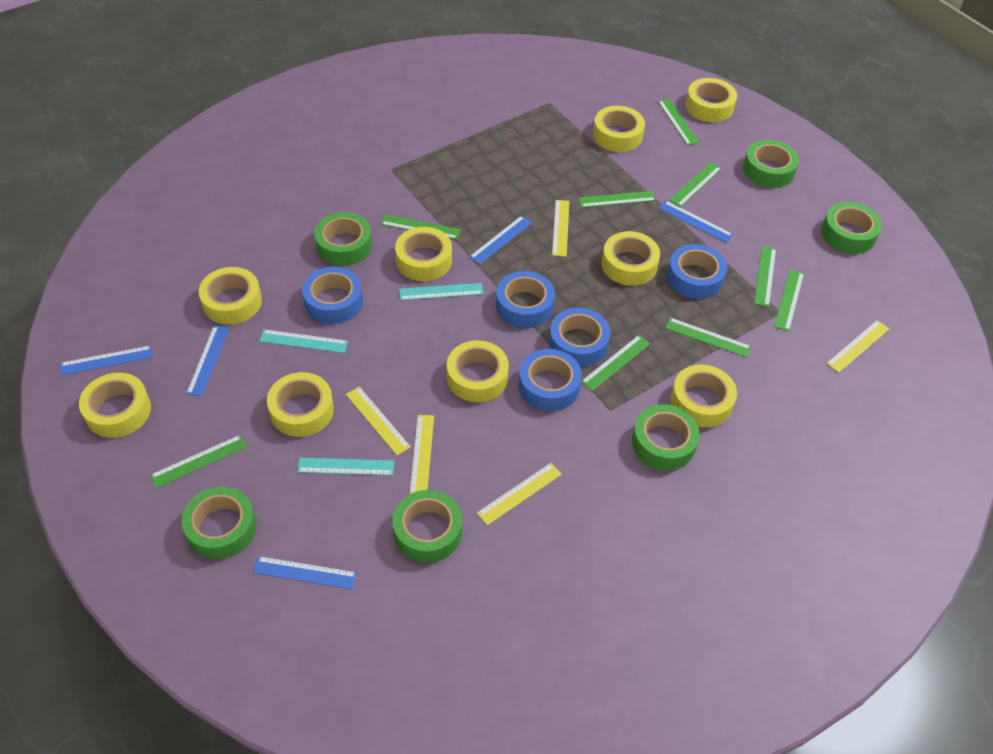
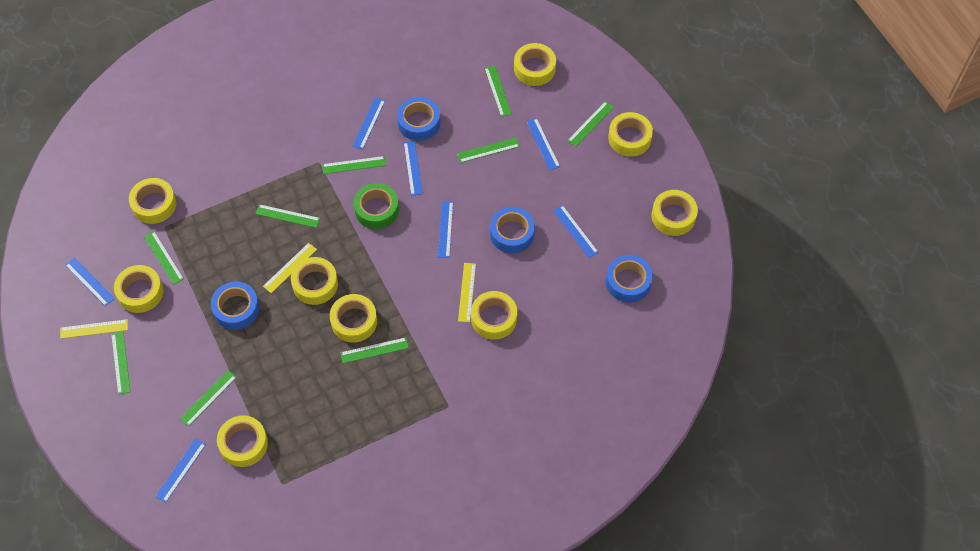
blue ruler: [60,345,153,376] [186,325,229,396] [253,556,357,589] [469,216,532,264] [659,201,733,242] = 5 -> [65,258,115,306] [155,439,206,503] [353,98,385,149] [404,141,423,196] [438,201,453,258] [526,118,560,170] [553,205,598,258] = 7
blue tape: [302,267,363,324] [496,271,555,328] [519,349,582,411] [549,308,611,367] [667,244,727,299] = 5 -> [211,281,260,330] [397,97,440,141] [490,207,535,253] [606,255,653,302] = 4
green tape: [182,486,257,559] [314,212,372,266] [393,490,462,563] [632,404,700,471] [743,140,799,188] [821,202,882,254] = 6 -> [354,183,399,229] = 1
turquoise ruler: [259,329,348,353] [297,458,394,476] [399,283,483,300] = 3 -> none = 0
yellow ruler: [346,387,411,455] [410,415,434,494] [477,463,562,526] [552,200,569,257] [826,320,889,373] = 5 -> [60,319,128,339] [263,243,317,293] [458,263,476,322] = 3

